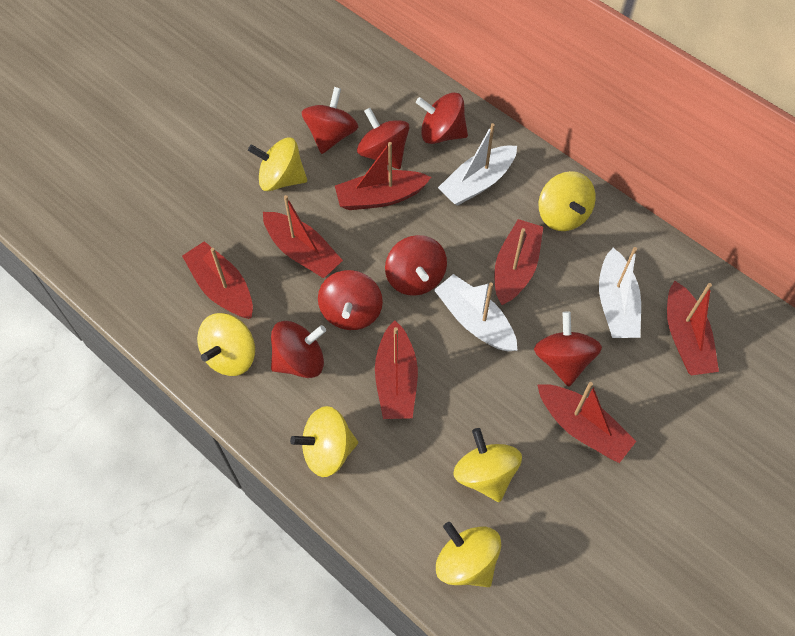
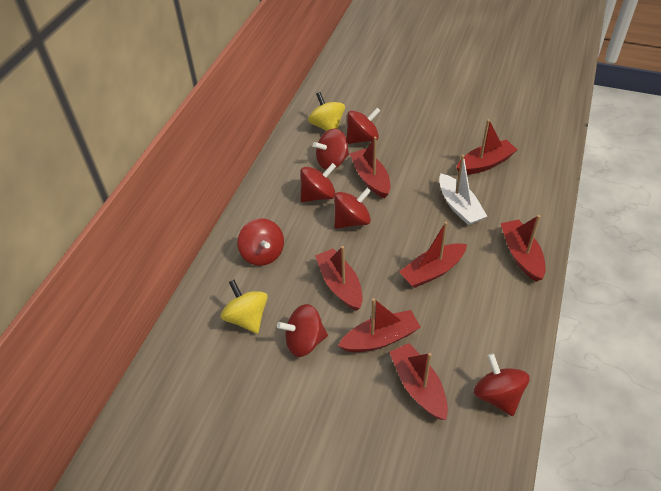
white boat: [434,274,518,351] [438,123,517,206] [599,247,641,338] = 3 -> [439,155,487,225] = 1
yellow spinning top: [197,313,255,376] [248,137,307,191] [290,406,358,477] [436,522,501,587] [453,428,522,502] [538,171,595,231] = 6 -> [221,280,268,334] [308,92,345,131] = 2

